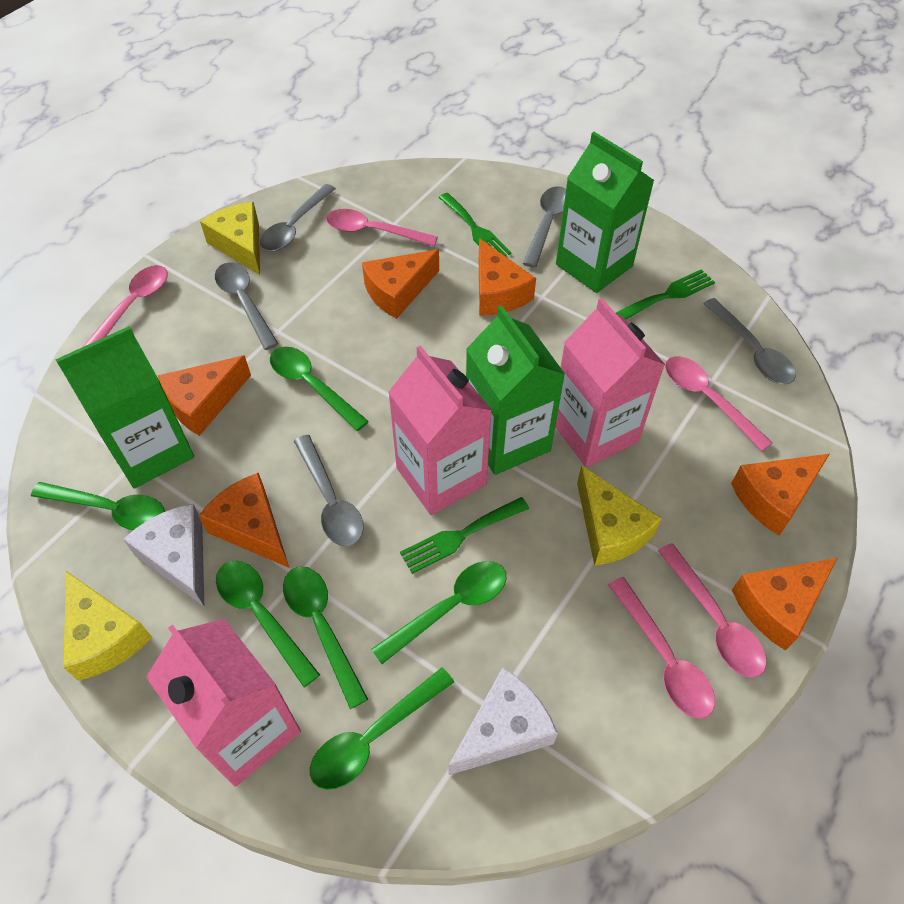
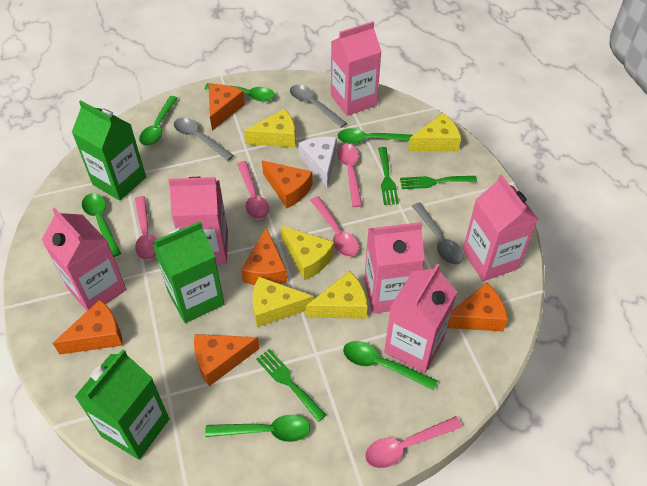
grey spoon: [215,263,278,350] [260,184,335,251] [294,435,364,547] [522,186,566,268] [703,298,796,384] = 5 -> [174,117,234,161] [290,85,347,128] [412,203,464,265] = 3
pink carton: [146,619,301,787] [388,345,492,515] [555,298,665,467] = 3 -> [41,208,127,311] [168,177,228,264] [331,21,382,116] [364,222,425,314] [384,263,457,373] [463,174,538,281] = 6
white cheese: [123,504,204,606] [449,667,558,775] = 2 -> [299,137,337,187] = 1
yellow cheese: [63,571,152,681] [200,202,260,275] [577,465,662,566] = 3 -> [244,109,296,147] [253,277,314,327] [281,226,334,280] [306,271,368,319] [408,113,461,151] = 5

